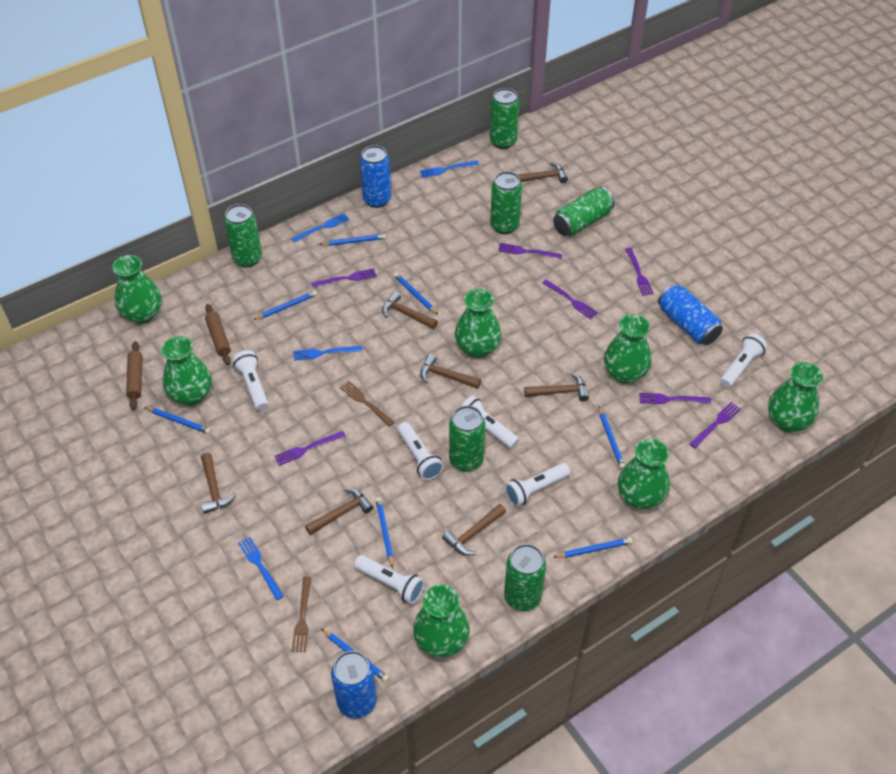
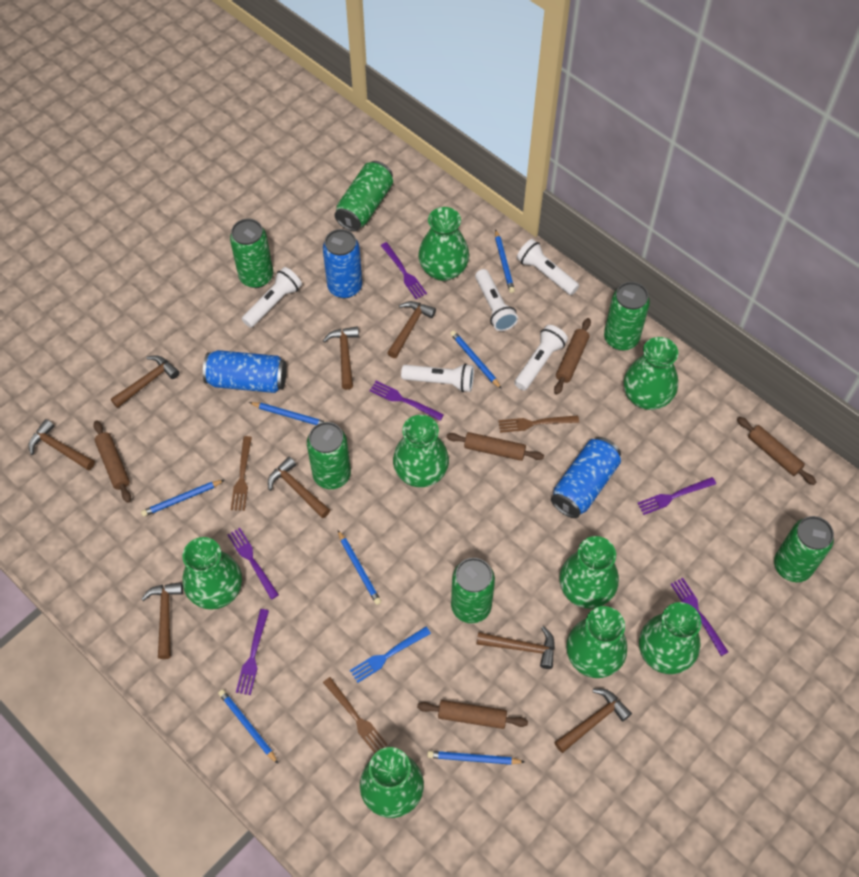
blue fork: [238,537,284,600] [291,213,350,242] [293,346,362,361] [420,161,479,178] = 4 -> [350,627,431,683] = 1
blue pencil: [145,407,211,434] [253,291,317,320] [319,234,386,246] [321,629,389,682] [376,497,394,568] [394,273,438,314] [554,537,633,558] [599,407,625,469] = 8 -> [141,480,224,517] [218,689,278,764] [249,402,326,425] [338,530,381,605] [427,751,525,765] [450,330,502,389] [495,229,515,293] = 7
brown fork: [292,577,312,652] [340,381,394,427] = 2 -> [231,436,252,511] [323,677,388,753] [498,415,579,433] = 3
brown hammer: [201,453,236,514] [305,488,373,535] [382,291,438,329] [420,354,481,389] [442,504,506,555] [517,162,568,183] [524,373,589,401] = 7 -> [28,419,95,470] [111,355,179,408] [141,582,183,659] [268,457,330,518] [323,326,359,390] [387,301,436,358] [477,626,555,669] [554,689,632,753] = 8
brown rolling pin: [126,341,142,410] [205,304,231,365] = 2 -> [93,420,131,503] [417,700,528,729] [446,432,544,461] [554,318,591,395] [737,417,816,485] = 5
green vase: [112,255,162,324] [162,336,212,406] [413,585,470,658] [455,289,501,358] [604,314,652,384] [618,439,670,509] [768,362,823,432] = 7 -> [183,537,242,610] [360,747,424,818] [393,415,449,487] [418,207,469,281] [559,536,619,609] [566,606,627,678] [624,337,678,410] [639,602,701,674] = 8
purple fork: [275,431,346,466] [311,268,377,287] [498,243,562,259] [542,280,598,319] [625,247,654,296] [639,393,711,404] [689,402,741,448] = 7 -> [228,528,279,599] [236,609,269,695] [369,381,444,421] [381,242,427,299] [637,477,716,515] [671,578,728,656] = 6
white flashlight: [232,350,268,411] [354,555,424,604] [398,422,444,480] [462,396,519,449] [505,463,570,507] [720,333,767,388] = 6 -> [242,267,302,328] [401,363,474,392] [475,269,518,331] [514,325,568,390] [517,239,579,295] = 5

